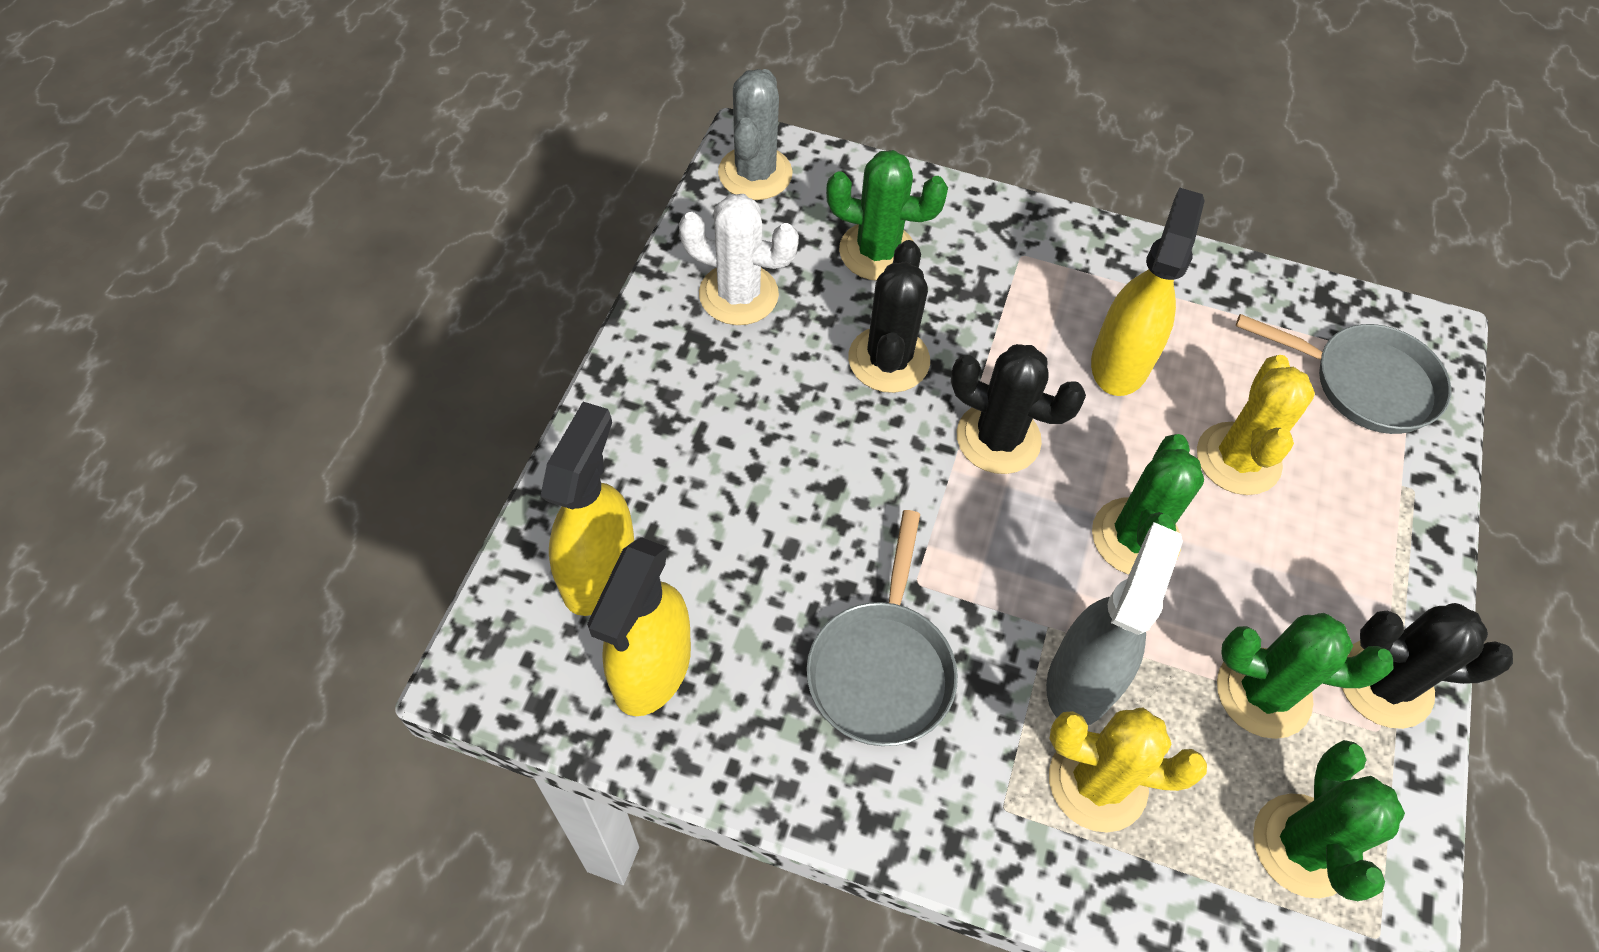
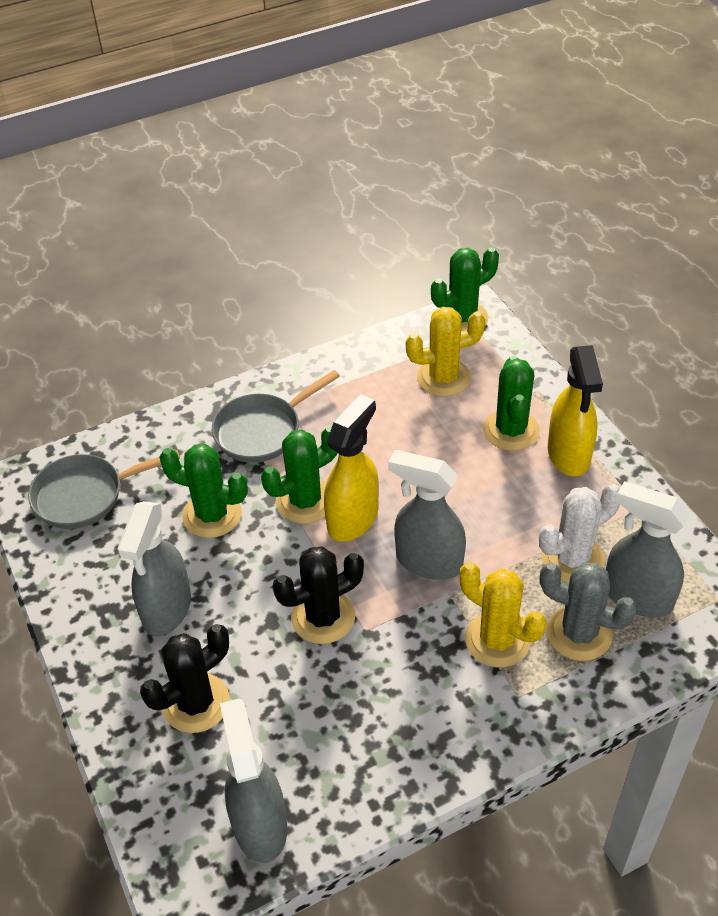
black cactus: [848,240,930,393] [951,344,1086,474] [1342,603,1513,729] = 3 -> [140,624,230,733] [273,546,364,644] = 2
grey spray bottle: [1046,522,1183,725] = 1 -> [117,501,191,636] [220,698,287,863] [388,450,466,580] [606,481,689,618] = 4
yellow spray bottle: [540,402,634,616] [587,537,691,716] [1091,187,1205,396] = 3 -> [324,394,379,542] [548,345,603,476] = 2

